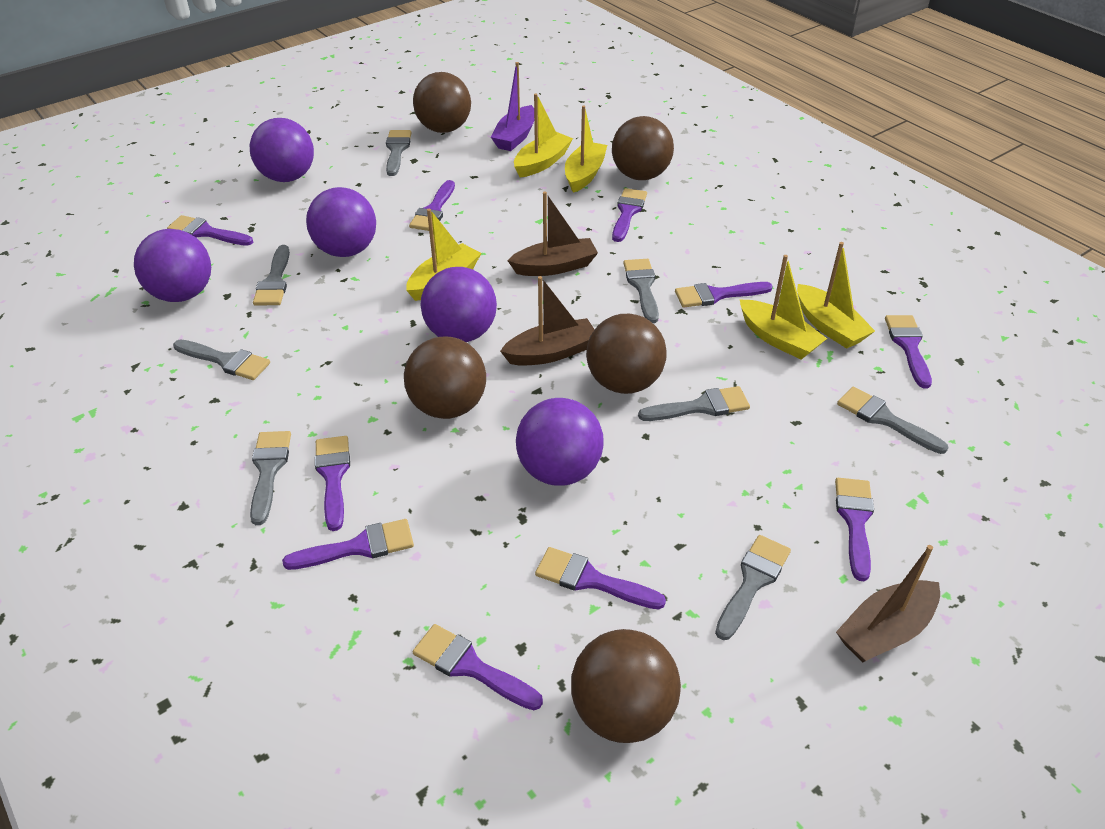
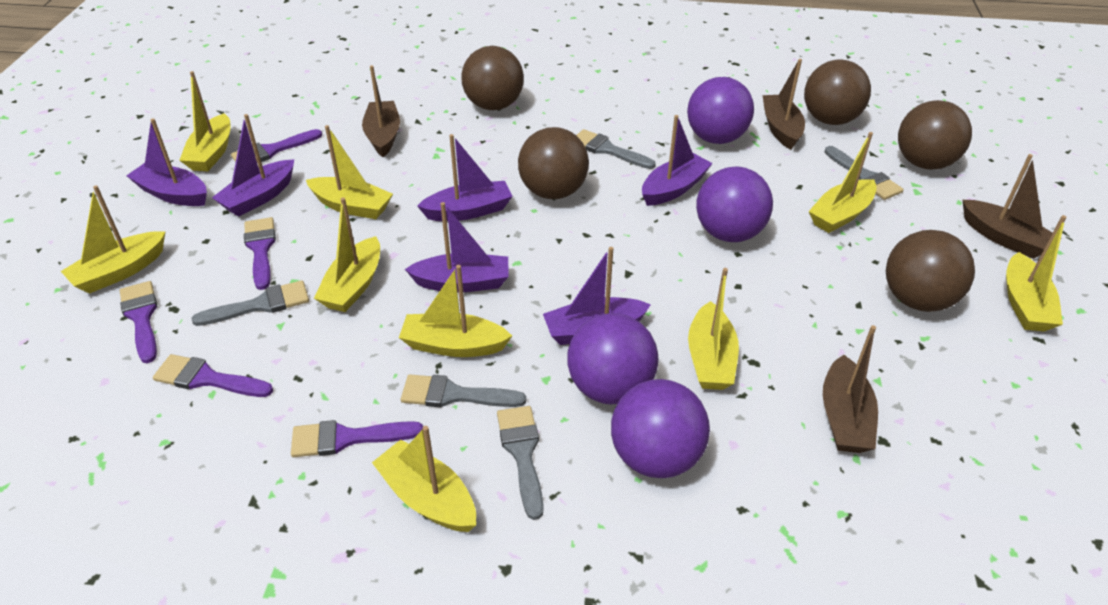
brown boat: [500,276,595,366] [507,191,598,276] [836,545,940,662] = 3 -> [362,65,400,157] [763,59,805,149] [823,325,878,453] [962,154,1052,259] = 4
grey brush: [173,340,270,380] [250,431,291,525] [253,245,290,306] [386,130,412,176] [623,259,659,323] [638,386,750,421] [715,535,791,640] [837,387,949,454] = 8 -> [192,280,309,326] [401,374,526,407] [497,406,544,520] [576,129,656,169] [824,146,904,200] = 5
purple ball: [134,229,211,302] [250,118,314,182] [306,187,376,257] [421,267,497,342] [516,398,604,486] = 5 -> [567,313,658,404] [611,379,710,478] [687,77,754,144] [696,167,773,242] = 4
purple boat: [491,62,534,151] = 1 -> [126,118,207,206] [212,114,294,217] [405,202,508,293] [417,134,513,221] [543,247,651,345] [642,115,713,206] = 6
purple brush: [167,215,253,246] [282,519,414,570] [315,436,350,531] [409,180,455,231] [413,624,543,710] [535,547,666,609] [612,188,647,242] [675,282,773,308] [835,478,874,581] [885,315,932,388] = 10 -> [120,281,157,363] [153,354,273,397] [231,129,322,162] [244,217,276,290] [291,420,423,457] = 5
yellow boat: [406,209,481,301] [514,94,573,177] [565,105,607,193] [740,255,827,359] [797,242,875,349] = 5 -> [61,185,165,294] [179,71,231,171] [306,125,393,219] [314,197,380,312] [372,426,476,532] [399,265,512,357] [688,268,739,390] [809,132,877,233] [1006,215,1066,332] = 9

